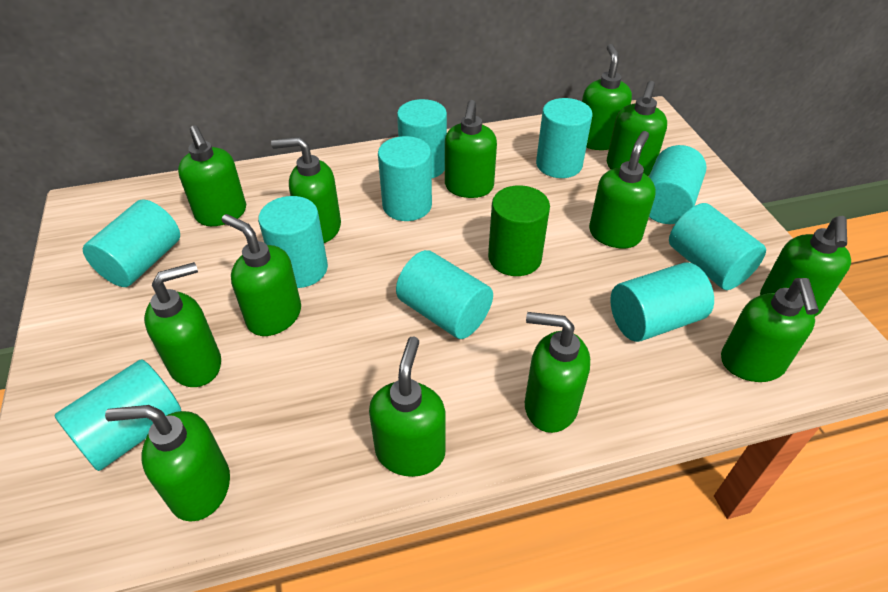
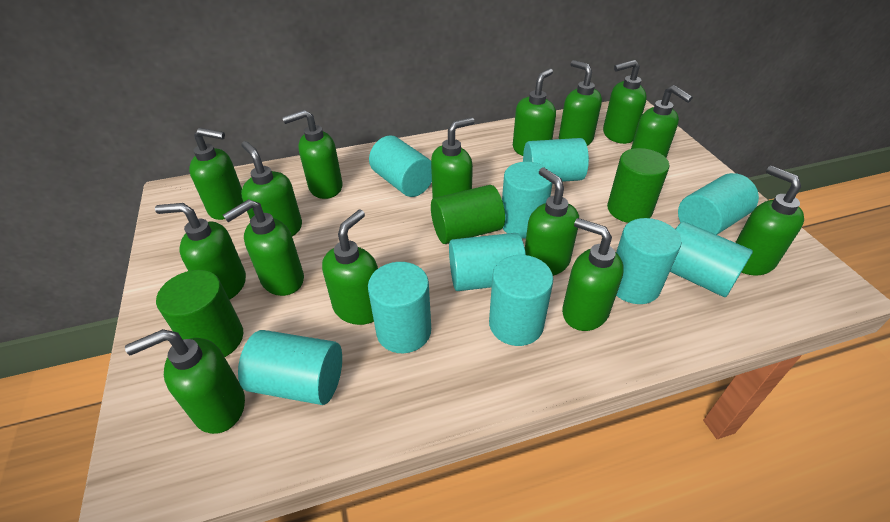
green cylinder: [488,185,550,276] = 1 -> [156,270,243,357] [431,185,505,244] [607,148,670,223] = 3
green soap dispenser: [105,405,230,521] [144,262,221,387] [178,125,246,226] [222,214,301,336] [271,137,341,243] [369,337,446,477] [445,100,497,198] [525,312,590,433] [582,44,632,150] [589,131,656,248] [607,81,667,176] [721,278,819,382] [760,216,851,317] = 13 -> [125,329,245,434] [155,203,246,300] [189,128,243,220] [223,199,304,296] [241,141,302,237] [282,110,343,199] [322,210,378,325] [431,117,475,198] [513,68,556,156] [525,167,579,276] [559,60,602,146] [562,218,624,331] [603,60,647,144] [631,85,693,158] [735,166,804,275] = 15

